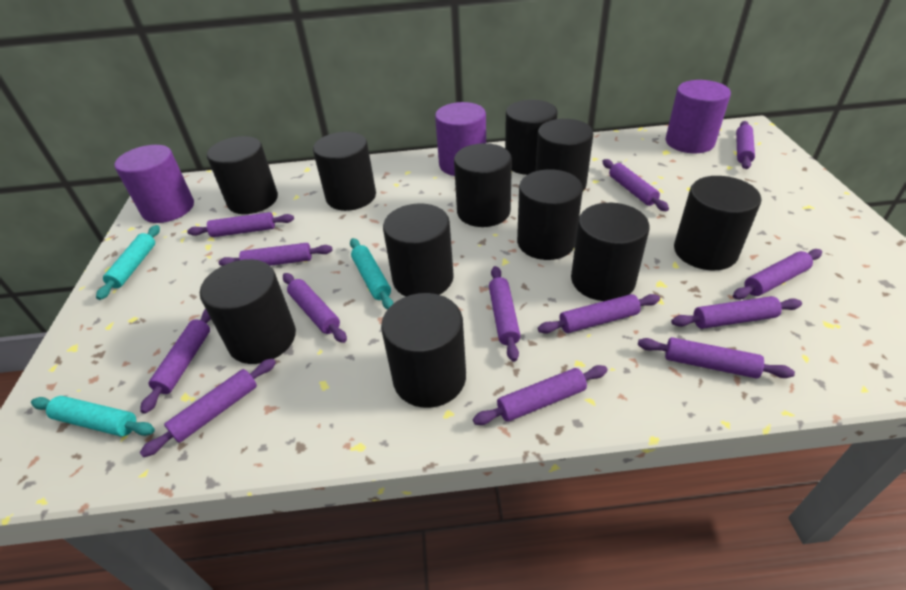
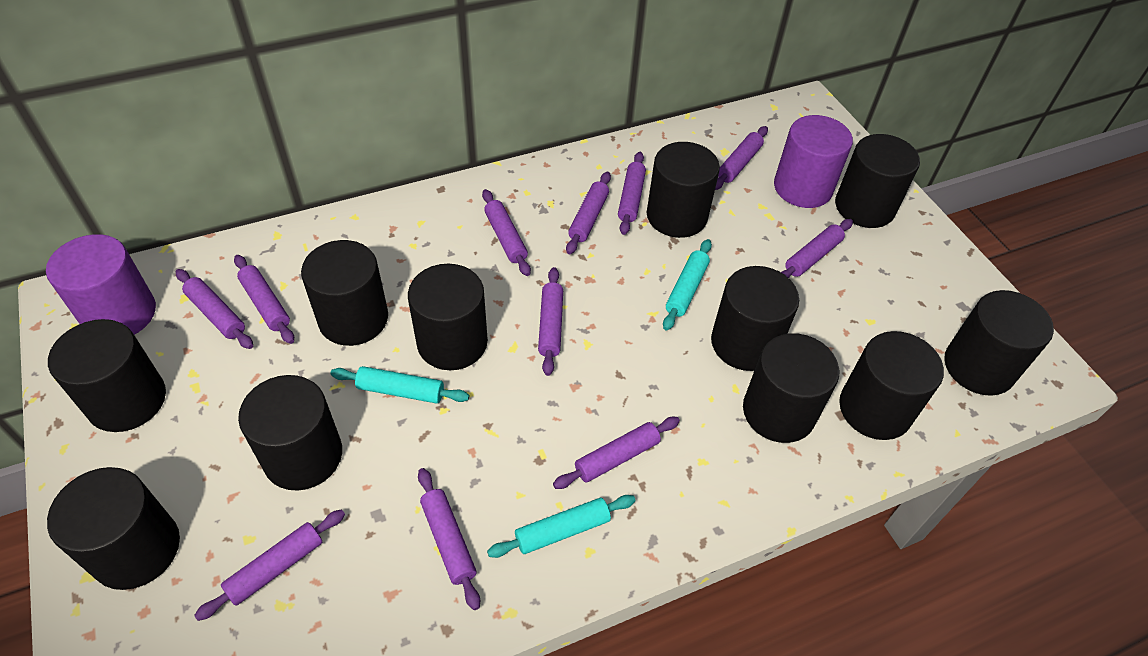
purple cylinder: [114,145,194,223] [435,102,486,176] [666,80,731,153] = 3 -> [46,234,156,335] [774,115,853,208] = 2
purple rolling pin: [140,309,211,414] [140,358,276,457] [187,212,294,237] [218,243,333,266] [283,273,347,343] [473,365,608,425] [489,266,521,362] [538,294,660,334] [602,159,669,211] [638,337,795,378] [671,296,802,329] [733,249,822,299] [736,121,755,169] = 13 -> [176,269,253,349] [194,509,345,621] [234,255,294,344] [418,468,480,610] [482,189,531,276] [538,267,563,376] [553,417,680,489] [566,172,611,254] [618,152,646,235] [715,126,768,190] [781,219,853,278] = 11

